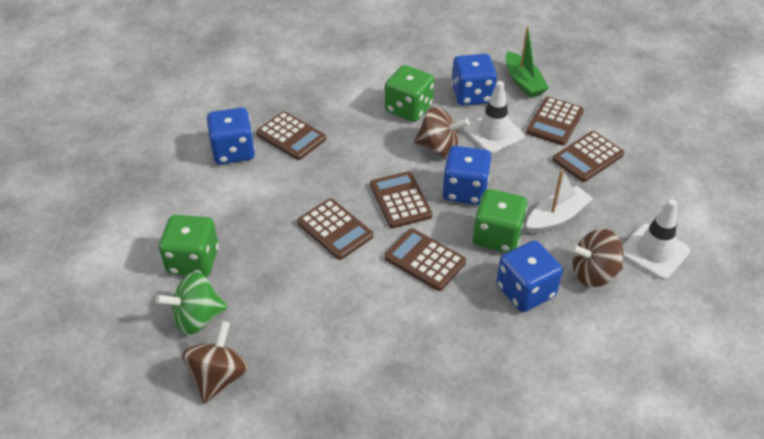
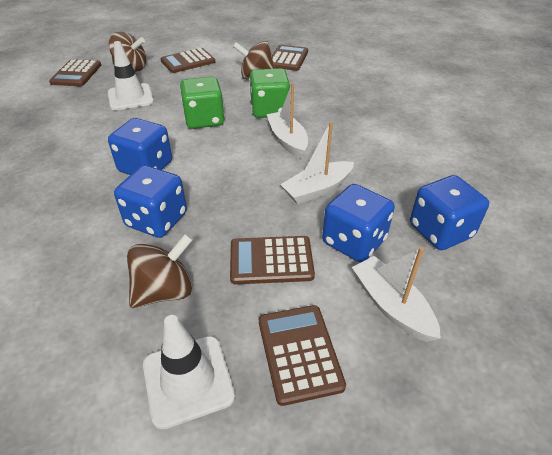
brown calculator: [256,111,326,160] [297,199,373,260] [370,171,433,228] [384,228,466,291] [526,97,584,146] [553,131,624,182] = 6 -> [49,59,101,86] [161,48,215,73] [230,236,315,284] [259,305,346,406] [272,45,308,71] = 5
green boat: [505,26,549,98] = 1 -> none = 0
green dice: [159,215,219,277] [385,65,435,122] [473,189,527,253] = 3 -> [180,77,225,129] [249,68,290,118] = 2
green spinning top: [155,272,228,335] = 1 -> none = 0
white boat: [527,169,593,234] = 1 -> [266,83,308,158] [280,122,354,204] [352,247,441,342] = 3

